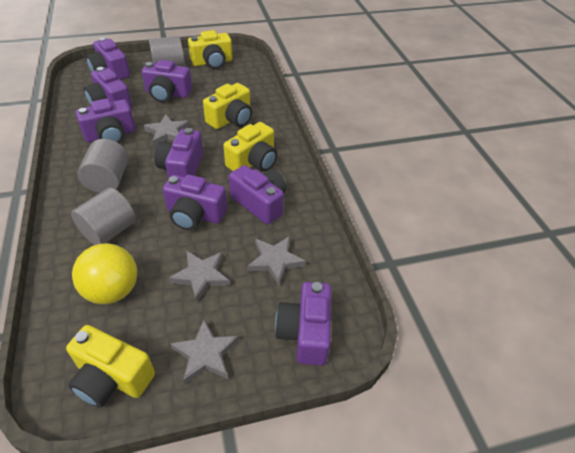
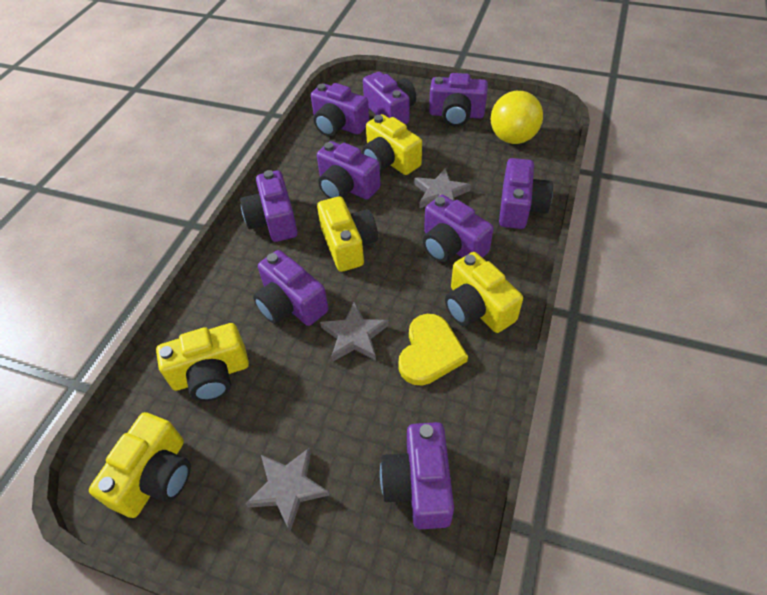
grey cylinder: [71,187,136,245] [78,139,128,193] [149,36,185,67] = 3 -> none = 0
grey star: [144,114,190,146] [169,251,230,302] [170,319,239,384] [247,236,306,285] = 4 -> [245,448,329,531] [320,301,389,361] [414,168,471,208] = 3
purple camera: [76,98,135,143] [84,67,132,109] [86,37,130,80] [142,60,192,102] [154,128,203,179] [163,175,227,230] [229,165,286,224] [275,282,331,366] = 8 -> [240,170,298,242] [253,250,328,326] [311,83,369,137] [317,141,381,200] [363,72,416,124] [380,422,454,529] [423,195,494,262] [429,73,488,127] [499,158,553,229] = 9
yellow camera: [66,325,155,408] [188,30,232,69] [203,83,252,129] [223,122,277,172] = 4 -> [89,412,191,518] [156,323,249,401] [317,196,378,272] [362,114,422,175] [445,252,523,333] = 5
yellow heart: none = 0 -> [398,314,468,386] = 1

